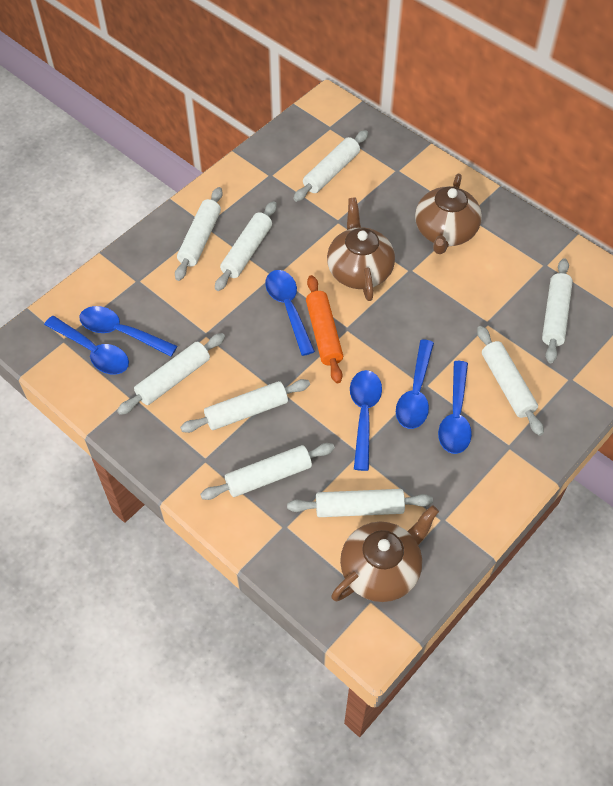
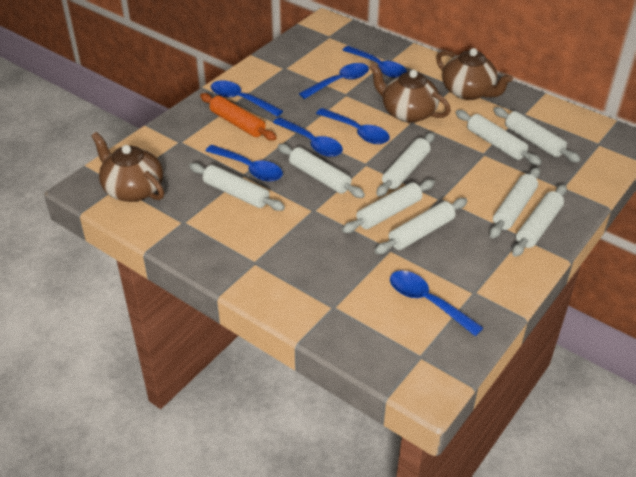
blue spoon: [44,316,129,375] [79,306,177,357] [265,270,315,356] [350,370,382,471] [396,339,434,429] [438,361,472,454] = 6 -> [206,145,283,181] [211,80,283,117] [273,117,343,157] [299,63,369,99] [316,108,390,144] [343,46,407,78] [390,271,483,336] = 7

